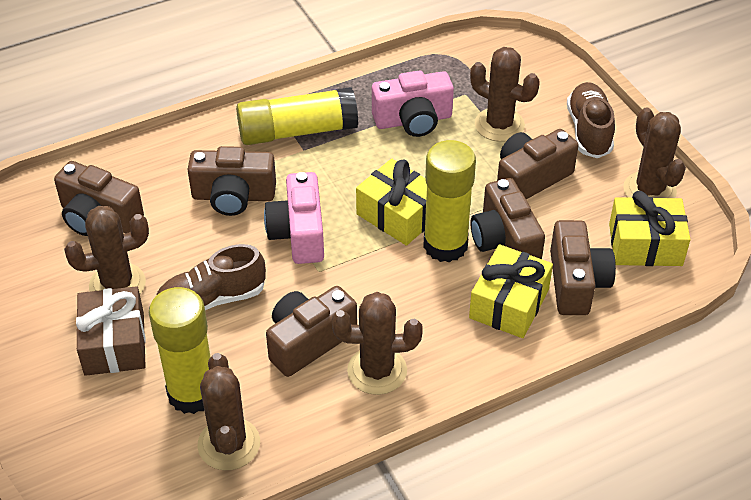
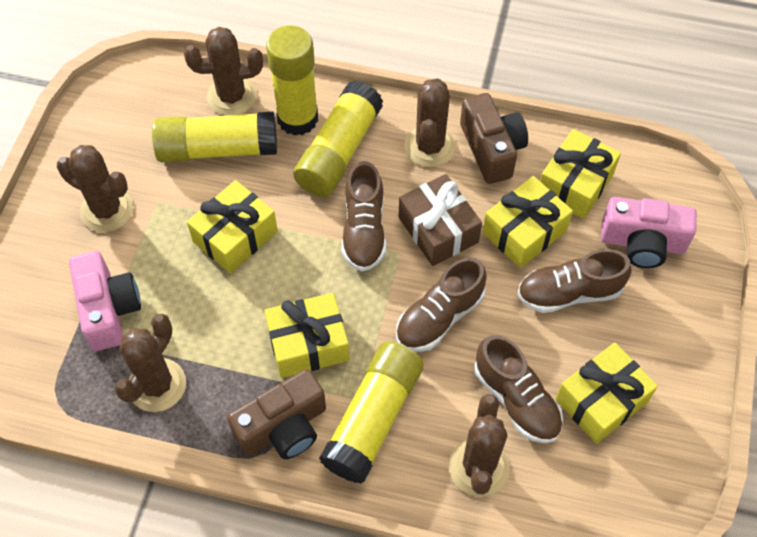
brown camera: [54,161,144,236] [187,146,276,216] [266,286,357,377] [470,178,545,259] [497,129,579,199] [550,220,616,315] = 6 -> [228,369,326,459] [460,93,528,184] = 2
brown shoe: [156,244,266,310] [567,82,615,158] = 2 -> [342,161,386,271] [396,257,487,352] [474,335,563,443] [517,249,632,313] = 4
yellow gift: [356,159,427,246] [469,244,553,338] [609,191,690,266] = 3 -> [187,180,278,274] [264,293,350,378] [482,176,573,268] [540,129,621,219] [556,342,658,444] = 5
yellow glue stick: [149,287,211,414] [236,87,358,145] [423,140,476,262] = 3 -> [152,111,277,162] [266,25,318,136] [293,81,383,197] [319,341,424,484] = 4

